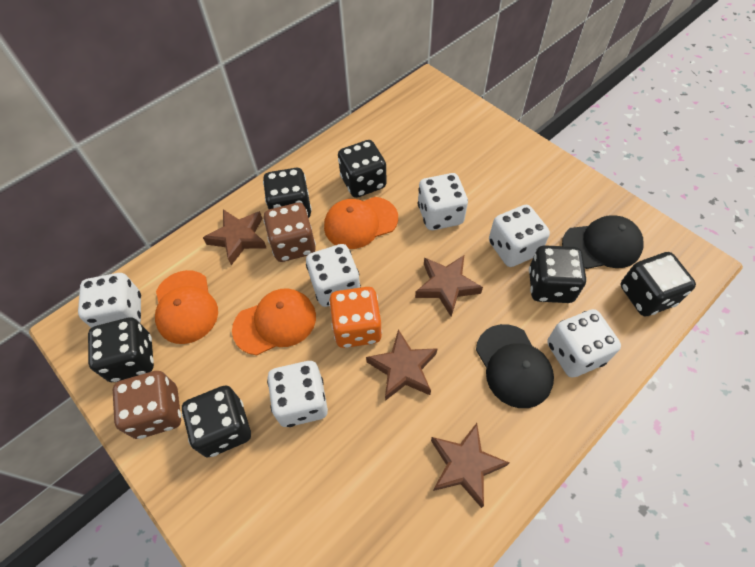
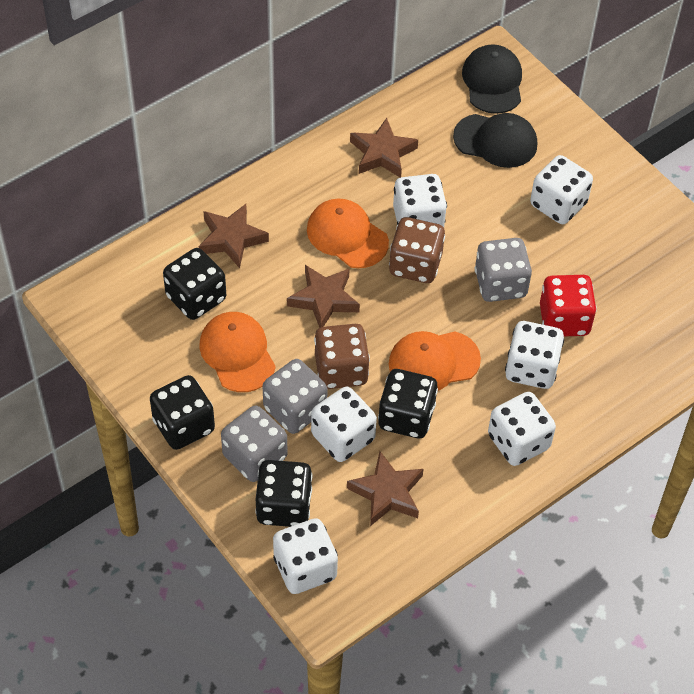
black dice: [88,317,154,382] [182,386,251,457] [263,168,312,218] [338,140,386,198] [529,245,586,303] [621,252,696,316] = 6 -> [150,375,215,450] [163,248,226,320] [255,460,312,527] [378,369,438,438] = 4
grey dice: none = 0 -> [221,406,287,482] [263,359,328,434] [475,238,532,302] = 3
orange dice: [329,287,382,348] = 1 -> none = 0
red dice: none = 0 -> [540,275,597,337] = 1

